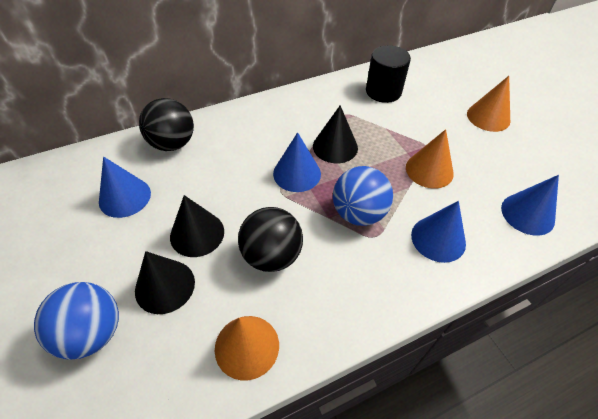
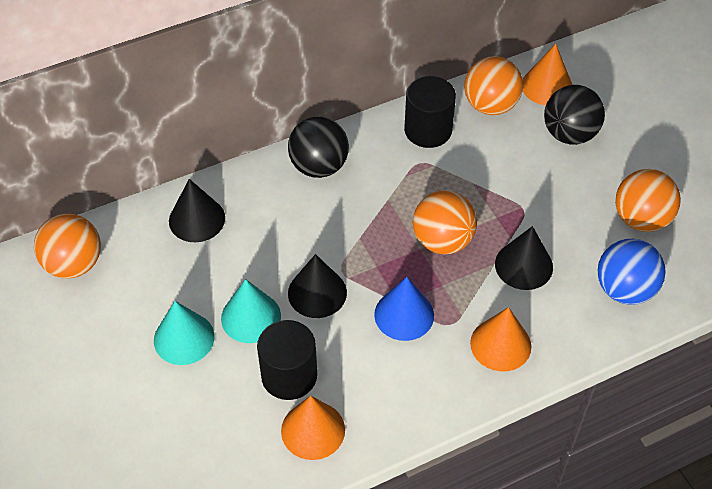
black cylinder: [366,45,411,103] = 1 -> [257,320,317,400] [404,76,456,148] = 2
blue ball: [34,282,119,359] [333,166,393,226] = 2 -> [598,239,666,305] = 1
blue cone: [99,157,151,218] [273,132,321,192] [411,201,466,263] [501,175,559,236] = 4 -> [374,277,434,341] = 1
orange ball: none = 0 -> [34,213,101,278] [413,190,477,254] [464,56,523,115] [615,169,681,232] = 4
turquoise cone: none = 0 -> [154,301,214,365] [221,279,281,343] = 2

